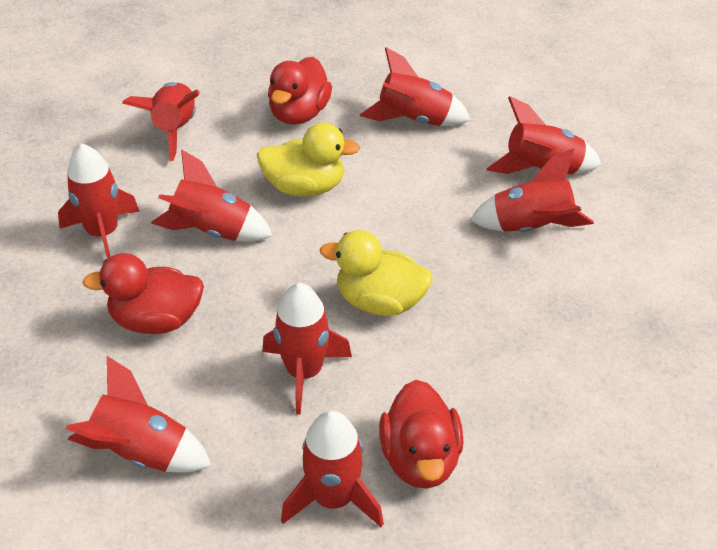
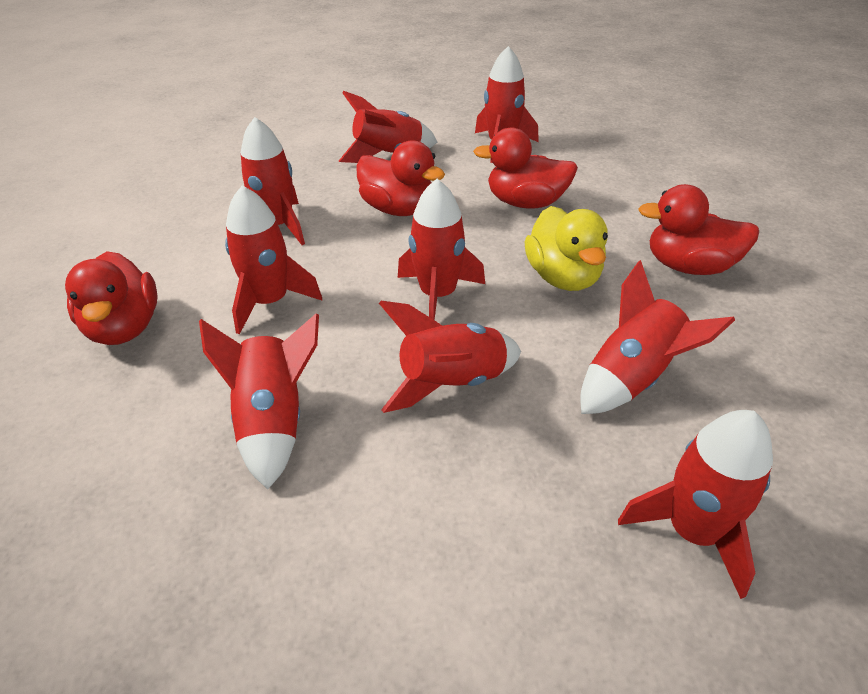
red duck: [82,253,204,334] [268,57,332,125] [379,380,464,489] = 3 -> [65,251,158,345] [356,140,445,216] [473,127,578,209] [638,184,759,275] = 4
yellow duck: [257,123,360,197] [320,230,433,316] = 2 -> [524,206,608,291] = 1

